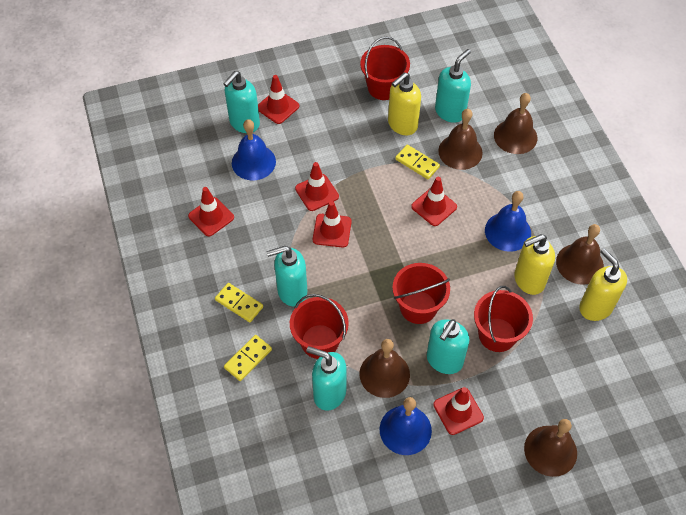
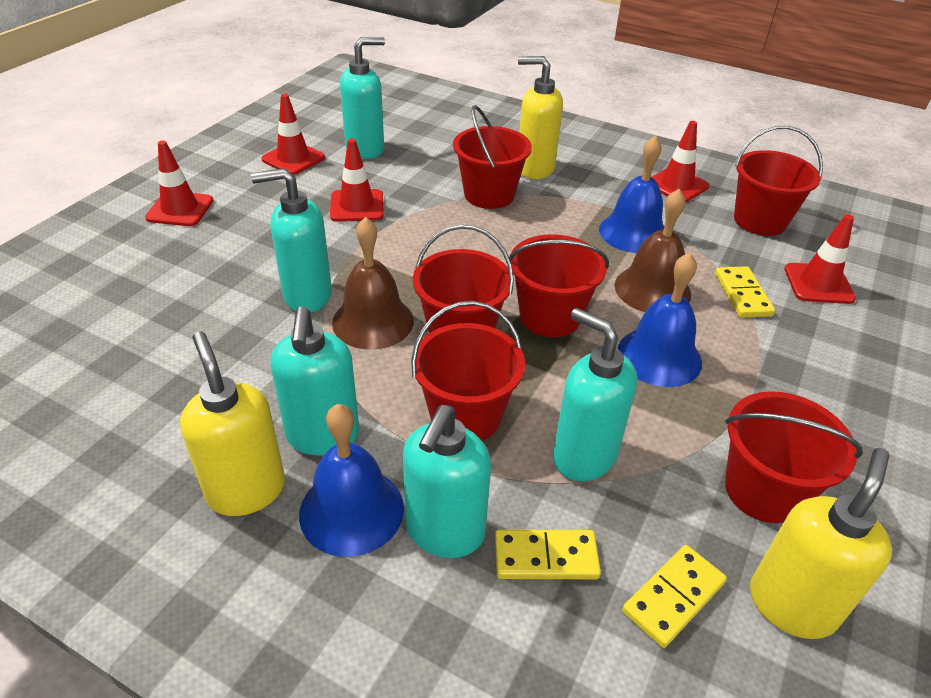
brown bell: [360,339,410,398] [438,109,483,170] [494,93,537,154] [524,419,577,477] [556,224,604,285] = 5 -> [332,217,414,350] [614,189,691,312] = 2
red bucket: [290,294,349,359] [360,37,410,100] [392,263,450,324] [474,286,533,352] = 4 -> [411,301,525,441] [413,225,514,333] [453,105,532,209] [509,235,609,337] [725,391,863,523] [734,126,823,236] = 6
red traffic cone: [188,187,234,236] [258,75,299,124] [295,162,339,211] [313,201,352,248] [411,177,457,226] [433,387,484,435] = 6 -> [145,141,214,226] [261,94,325,175] [330,138,384,222] [651,121,709,202] [784,214,856,304] = 5

